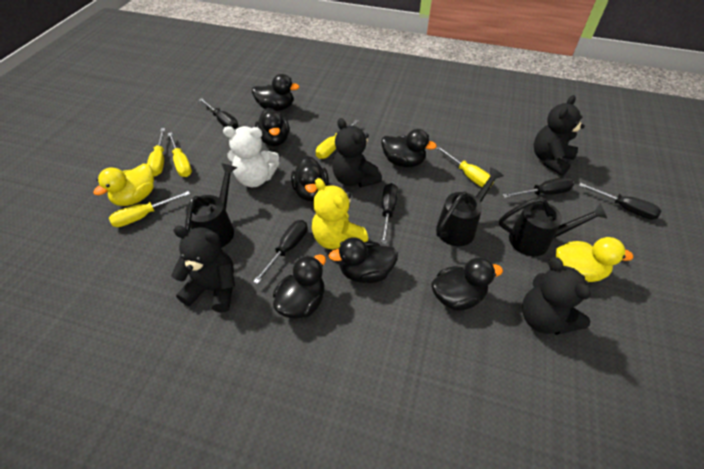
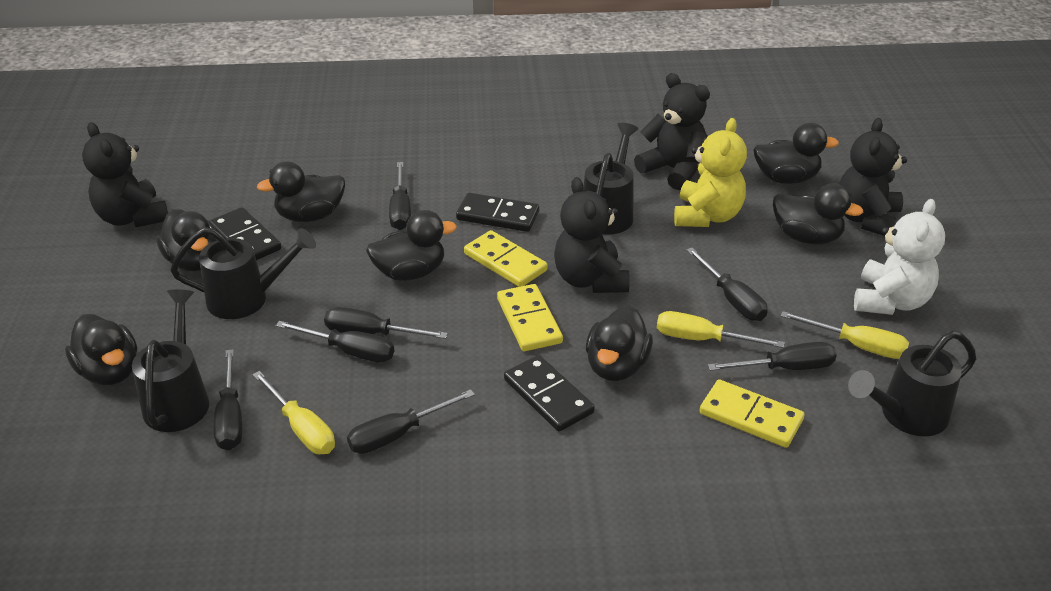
black domino: none = 0 -> [210,207,281,260] [456,193,539,232] [504,355,595,432] = 3
black screwdriver: [199,98,238,129] [253,220,307,284] [381,183,398,245] [503,177,574,198] [579,183,662,219] = 5 -> [214,349,242,450] [276,321,394,362] [324,307,448,339] [347,389,475,454] [389,162,411,230] [686,248,768,321] [708,342,837,371] = 7
black watering can: [185,163,237,248] [436,167,504,246] [499,197,608,256] = 3 -> [132,289,209,432] [170,227,316,319] [583,123,638,235] [848,330,976,436] = 4
yellow domino: none = 0 -> [464,230,548,287] [497,284,563,351] [700,379,804,448] = 3
yellow duck: [93,164,154,206] [556,237,633,282] = 2 -> none = 0
yellow screwdriver: [109,191,190,227] [147,128,165,176] [168,132,192,177] [316,119,359,159] [436,146,494,187] = 5 -> [253,371,335,454] [657,311,785,348] [781,311,909,359] = 3

